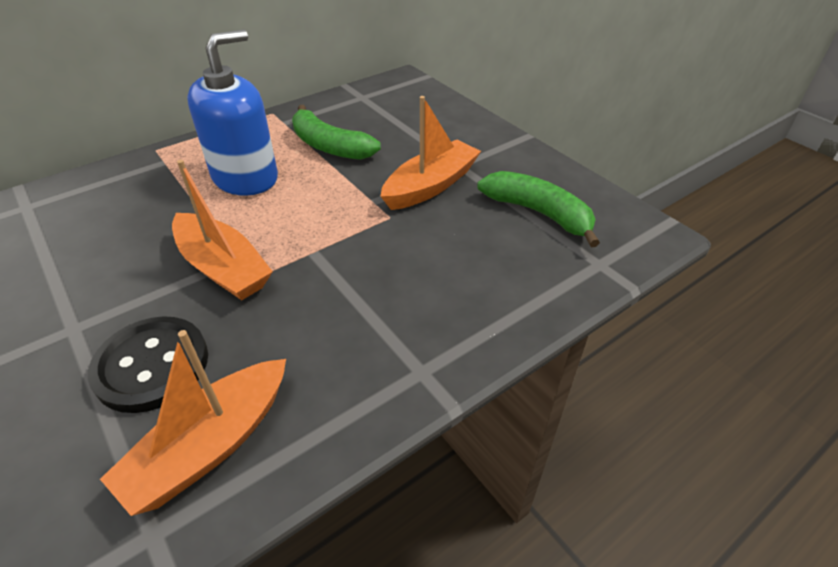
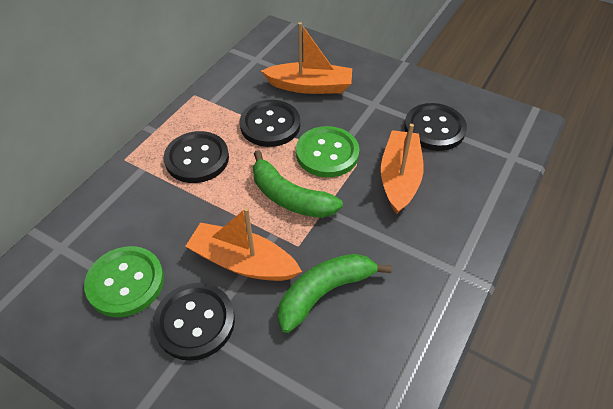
black button: [88,316,208,413] = 1 -> [153,283,235,361] [164,131,229,183] [240,100,300,147] [404,103,467,151] = 4
blue soap dispenser: [187,29,278,196] = 1 -> none = 0
green button: none = 0 -> [84,246,164,317] [296,126,360,178] = 2

